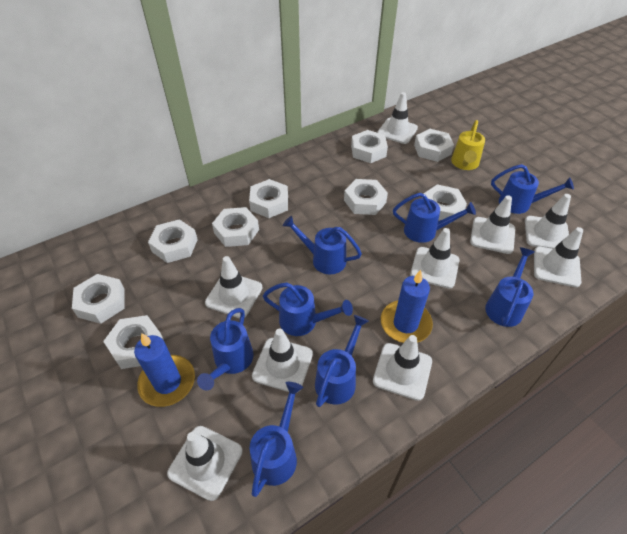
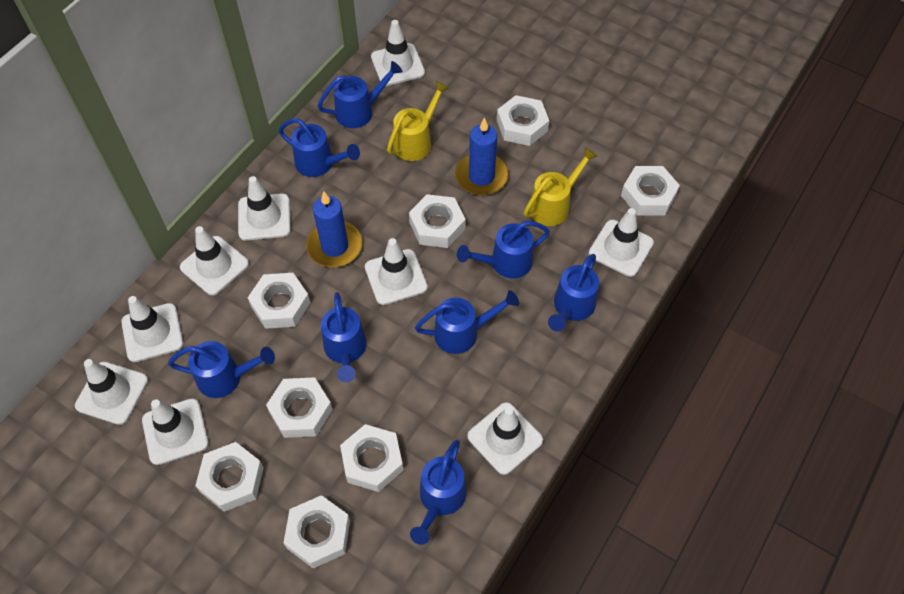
white nut: [72,274,125,324] [103,315,165,369] [148,219,198,263] [212,207,259,247] [249,179,288,218] [344,179,388,215] [351,130,388,163] [414,129,454,162] [422,184,467,224] = 9 -> [195,442,264,512] [248,273,310,329] [266,377,333,438] [284,495,350,568] [340,424,403,492] [409,194,466,248] [497,95,549,146] [621,166,680,216] = 8
yellow watering can: [451,120,485,170] = 1 -> [387,81,449,161] [524,147,598,226] = 2

